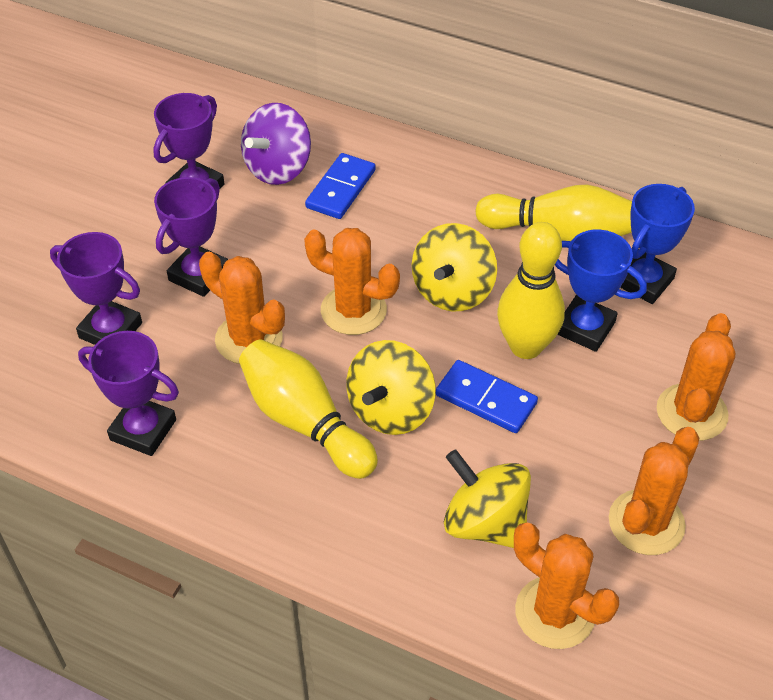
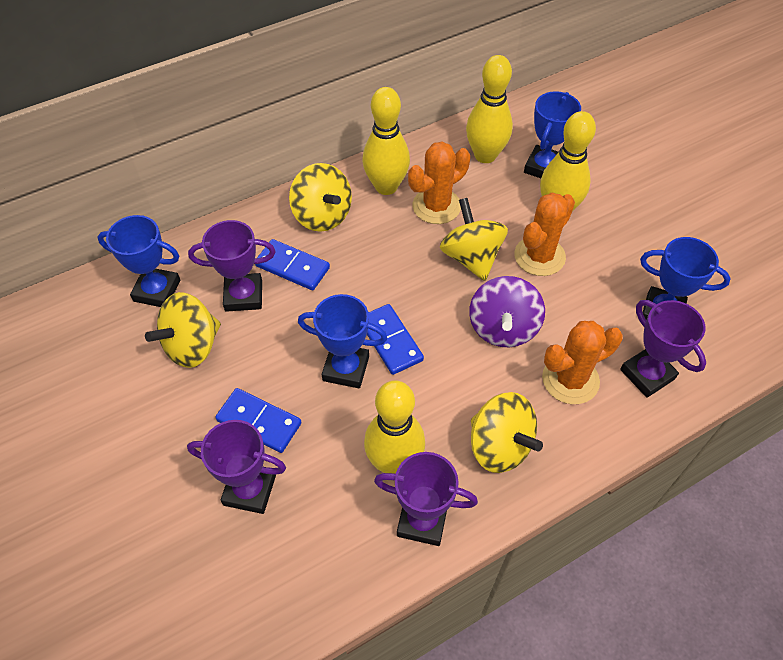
blue domino: [305,153,376,219] [436,360,538,433] = 2 -> [215,388,302,453] [255,239,330,290] [367,304,424,375] = 3
blue trophy: [555,230,647,352] [620,184,695,304] = 2 -> [97,215,180,307] [298,294,387,388] [524,91,581,178] [640,237,731,320] = 4
orange cactus: [199,252,285,364] [304,228,400,335] [514,522,619,649] [609,427,699,555] [657,313,735,441] = 5 -> [408,141,470,224] [514,193,575,276] [542,321,623,404] = 3
yellow bowling pin: [239,339,378,479] [475,185,632,241] [497,222,565,359] = 3 -> [362,87,410,195] [364,380,425,474] [466,55,513,163] [540,111,596,210] = 4
yellow spinning top: [346,340,435,435] [412,223,497,311] [444,449,531,548] = 3 -> [145,292,221,368] [289,163,352,232] [440,198,508,281] [471,392,543,473] = 4

